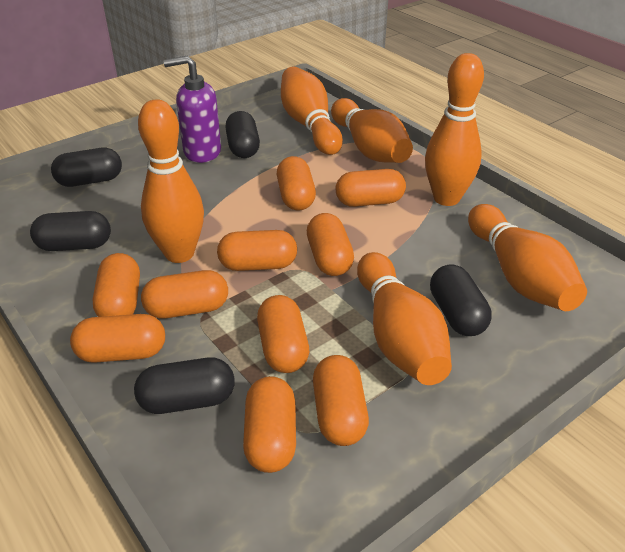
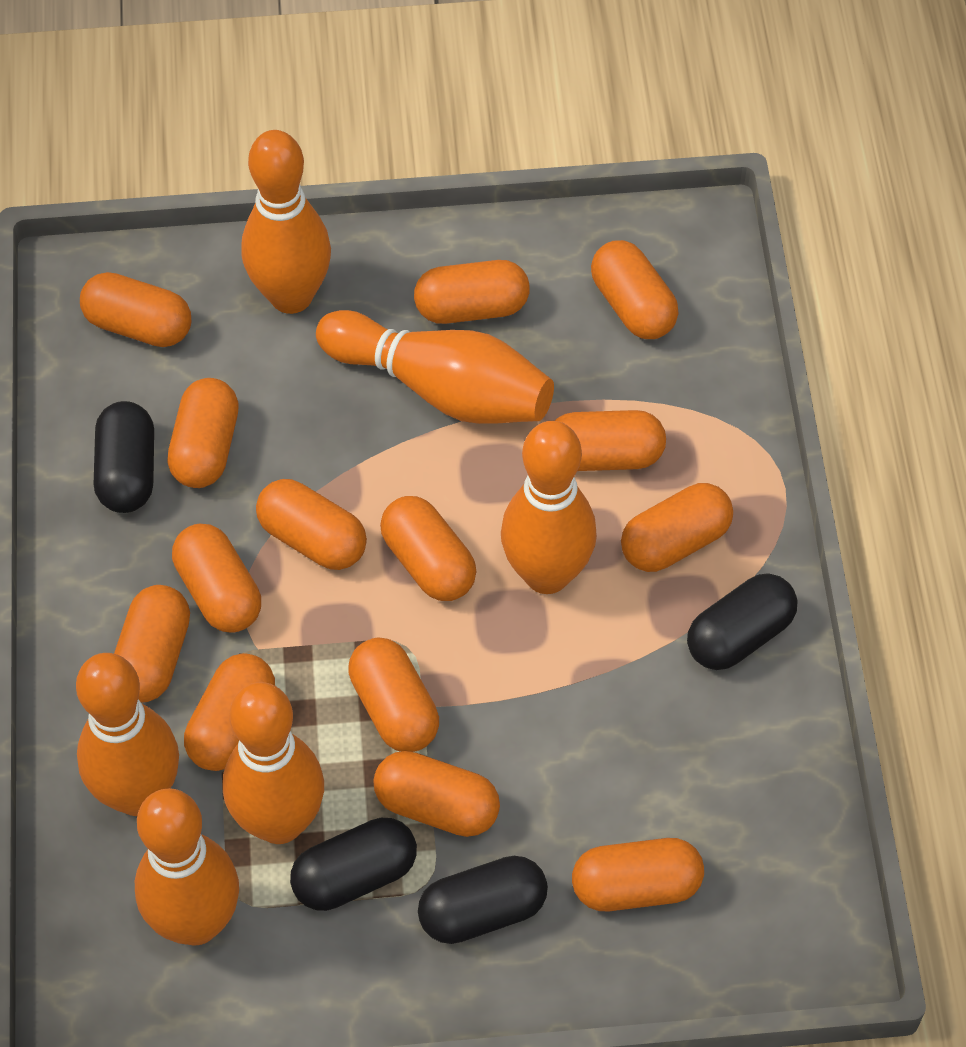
black capsule: [30,211,111,251] [51,148,122,187] [134,358,235,414] [225,111,260,158] [430,264,492,336] = 5 -> [93,401,154,513] [290,818,417,911] [418,856,548,944] [687,573,797,670] = 4
orange capsule: [70,314,165,363] [93,253,140,317] [141,270,228,318] [217,230,297,271] [243,376,296,473] [257,295,309,373] [277,156,316,210] [307,213,354,276] [313,355,369,446] [336,169,406,207] = 10 -> [80,272,191,347] [114,585,190,702] [167,378,239,488] [172,524,261,633] [184,653,275,771] [256,479,367,570] [348,638,439,752] [373,751,500,837] [380,496,477,601] [414,260,530,324] [555,410,666,471] [572,838,704,911] [591,240,679,339] [621,483,733,572] = 14
purple soap dispenser: [163,55,221,163] = 1 -> none = 0

